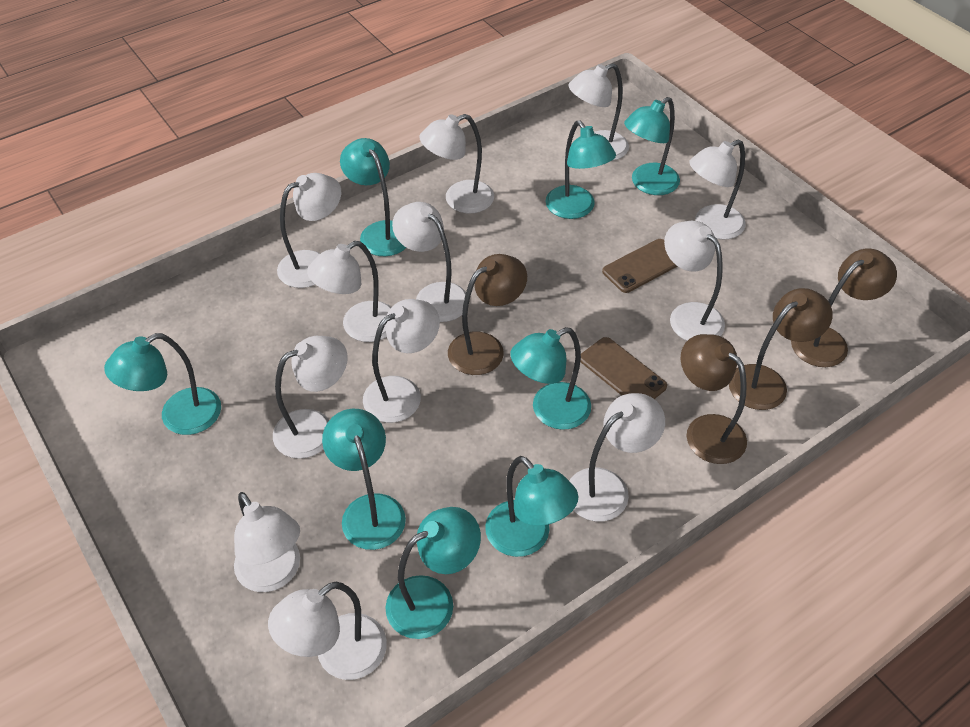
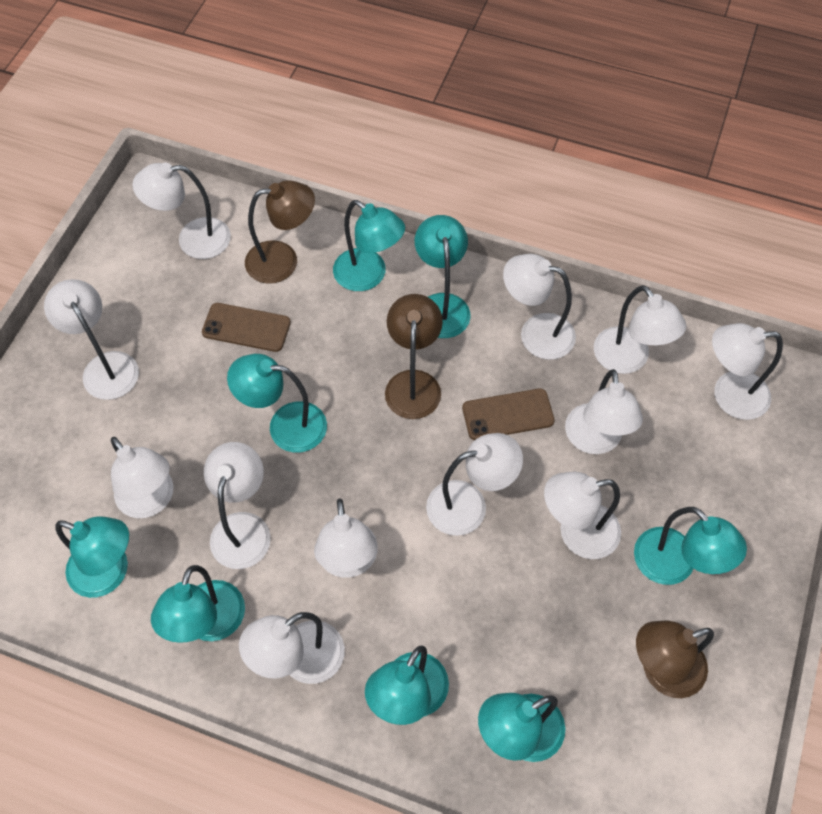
brown lamp: [448,254,527,375] [681,334,747,464] [729,288,833,410] [791,248,897,367] = 4 -> [245,180,315,284] [385,294,443,419] [636,621,714,698] = 3

